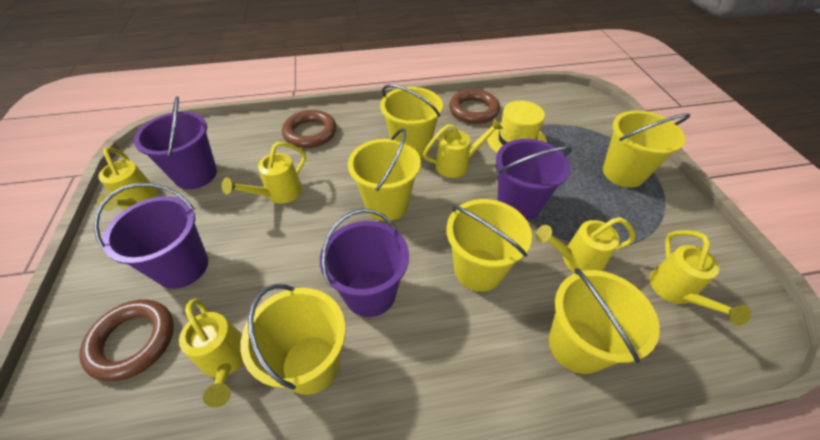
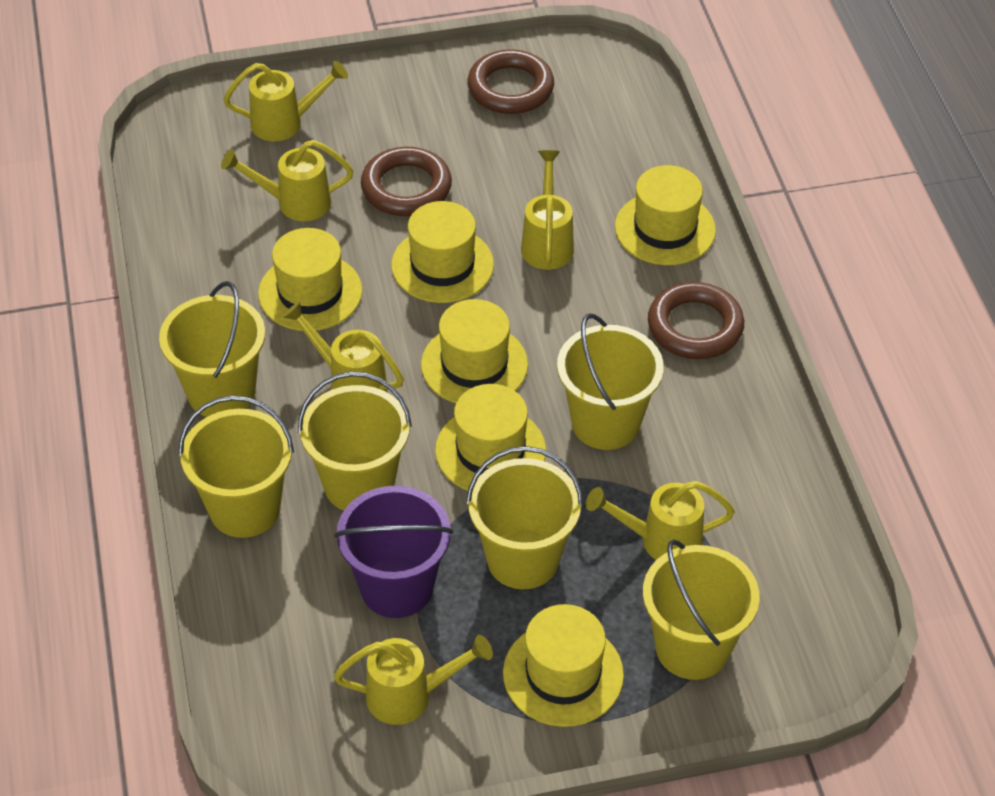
purple bucket: [94,183,208,289] [134,96,217,189] [320,209,409,317] [496,139,572,221] = 4 -> [334,486,453,618] = 1
yellow hat: [487,101,547,153] = 1 -> [258,228,362,331] [391,201,494,303] [421,299,528,403] [435,384,546,491] [503,604,624,727] [615,165,716,265] = 6

